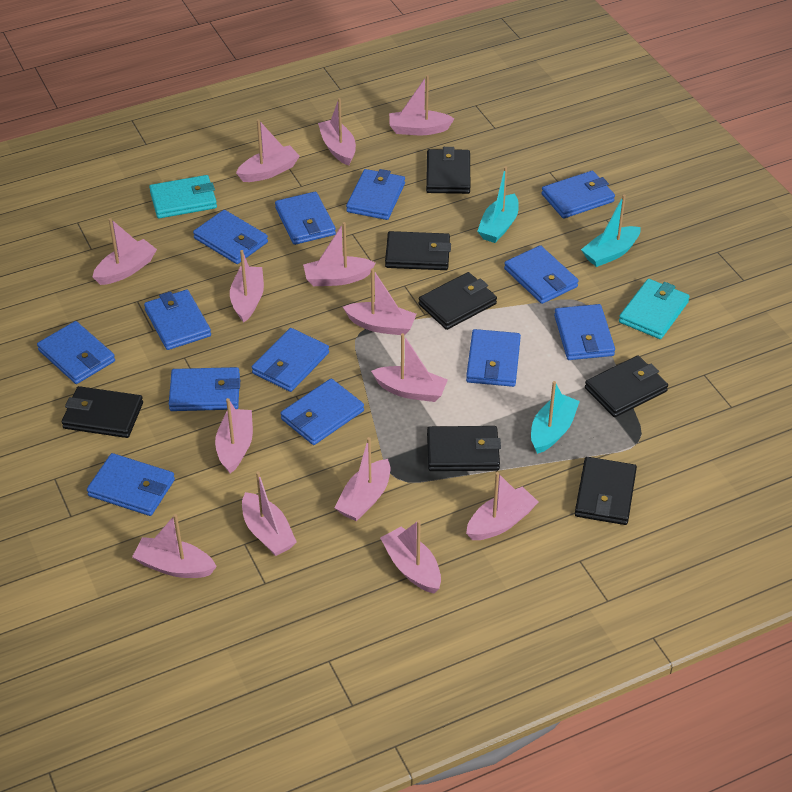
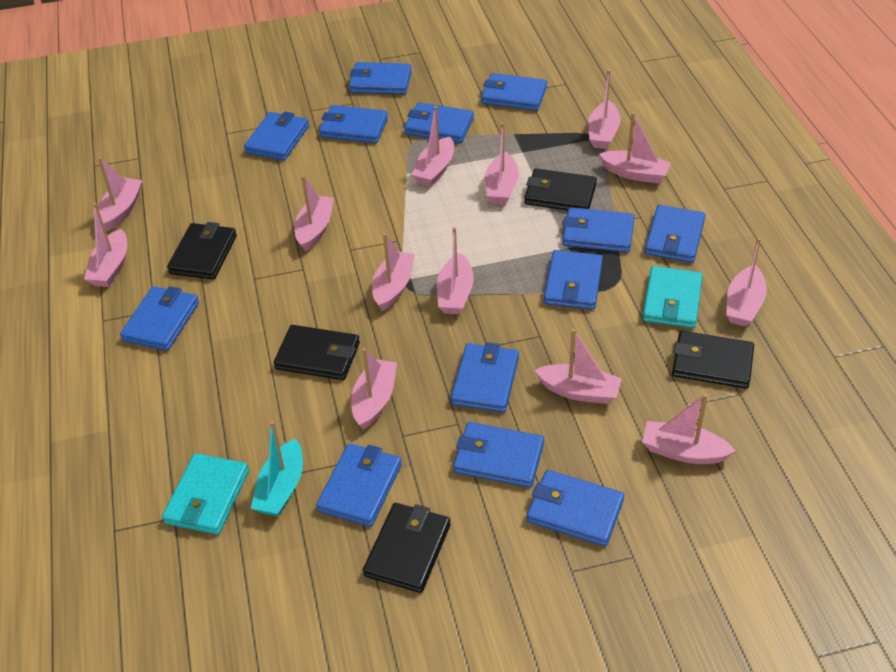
black wallet: [62,386,143,438] [385,231,451,270] [418,272,497,330] [426,147,470,194] [427,426,501,471] [575,457,637,525] [585,356,668,417] = 7 -> [167,222,237,279] [274,325,360,380] [363,503,451,593] [524,169,597,210] [672,331,754,389] = 5
pink boat: [93,218,157,285] [132,514,217,578] [215,398,253,473] [230,250,264,322] [236,119,300,182] [242,471,297,556] [303,222,376,286] [318,98,356,166] [334,437,390,521] [343,268,416,336] [371,333,448,402] [380,520,441,594] [389,75,455,135] [466,472,538,540] = 14 -> [84,202,127,287] [98,157,142,231] [294,175,334,251] [351,348,397,430] [372,233,415,311] [411,106,454,186] [437,227,474,314] [485,123,519,204] [535,329,622,404] [588,70,620,149] [599,112,671,184] [642,394,736,464] [726,238,767,326] = 13
turquoise boat: [477,166,519,243] [531,381,580,454] [581,195,641,267] = 3 -> [251,421,303,516] = 1

